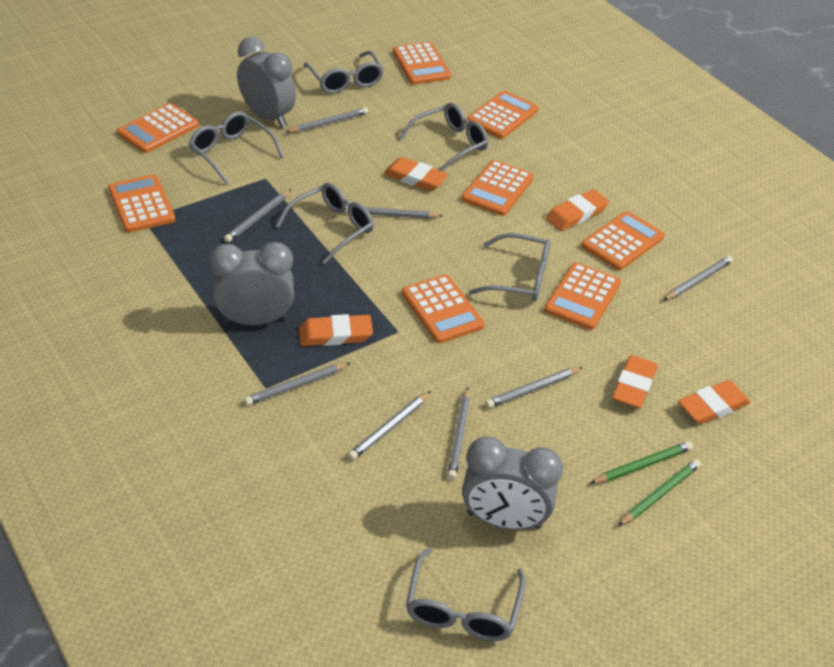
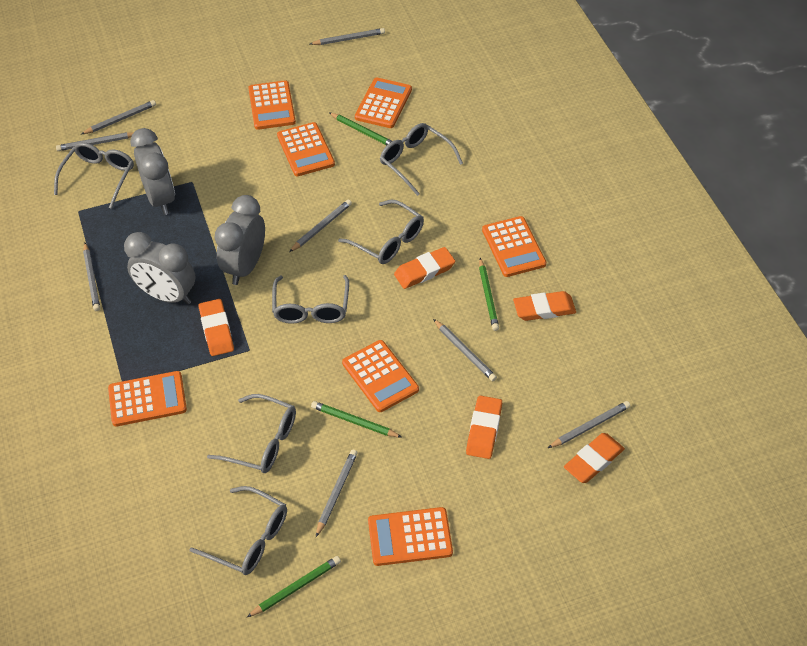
green pencil: [590,441,693,483] [618,459,701,526] = 2 -> [247,556,341,617] [311,401,402,437] [329,113,392,145] [479,258,499,331] = 4
orange calculator: [108,174,175,233] [117,103,199,153] [393,42,451,85] [402,274,485,343] [462,160,534,216] [467,91,538,139] [544,263,621,330] [581,211,664,270] = 8 -> [108,371,187,427] [248,80,296,130] [277,122,335,176] [342,340,419,412] [355,78,412,128] [368,507,453,566] [482,216,546,277] = 7

